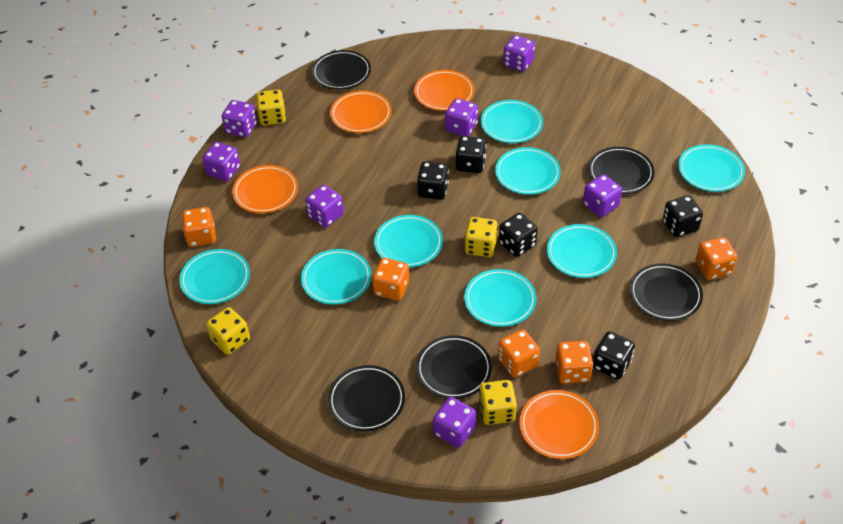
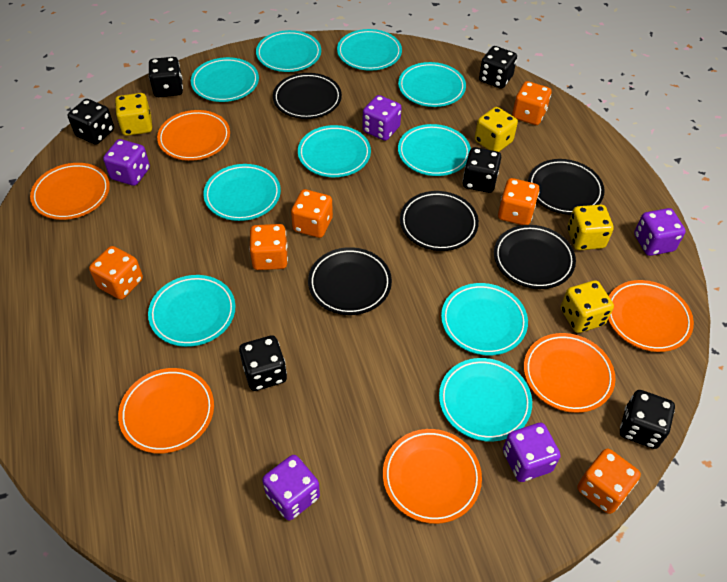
black dice: [417,162,449,200] [456,136,486,173] [499,213,538,257] [593,331,635,380] [663,195,703,237] = 5 -> [68,99,114,145] [149,57,183,97] [239,336,287,391] [463,147,501,193] [479,46,517,89] [620,390,675,449] = 6
orange dice: [182,207,216,247] [372,258,409,301] [498,329,540,377] [555,341,593,384] [696,237,738,280] = 5 -> [89,246,143,299] [249,224,288,270] [291,189,333,238] [498,178,539,225] [512,81,551,125] [577,448,641,514] = 6
orange plate: [232,165,298,213] [330,91,392,133] [414,70,475,111] [519,390,599,459] = 4 -> [30,163,110,220] [118,368,214,454] [157,110,230,161] [383,429,482,524] [524,333,616,413] [608,280,694,352] = 6
purple dice: [202,142,240,181] [222,100,257,137] [305,185,344,228] [433,397,476,448] [445,98,478,136] [503,35,535,72] [583,174,622,217] = 7 -> [103,139,150,186] [262,455,320,521] [362,95,402,141] [503,423,561,482] [634,208,686,256] = 5
turquoise plate: [179,249,250,304] [301,249,371,305] [374,215,443,267] [464,269,536,327] [481,100,543,143] [495,147,561,195] [547,224,617,278] [678,144,745,192] = 8 -> [148,275,235,347] [191,57,259,102] [203,164,281,221] [256,30,321,72] [298,125,371,177] [337,29,402,71] [398,62,466,107] [398,124,471,176] [439,358,532,441] [441,283,528,355] = 10

